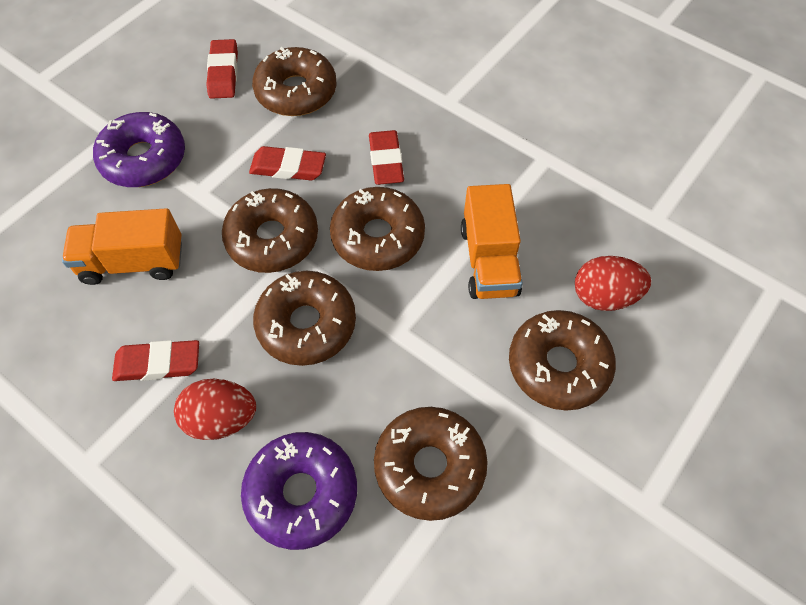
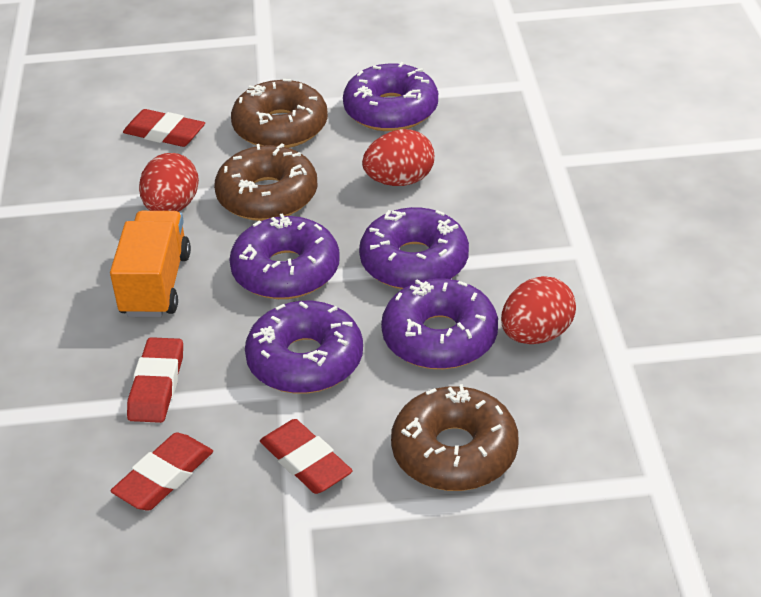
brown donut: [222,188,318,273] [252,47,337,116] [253,271,356,366] [330,187,425,271] [374,407,488,521] [509,310,616,411] = 6 -> [214,143,317,221] [231,79,328,148] [391,384,519,491] = 3
orange truck: [62,208,182,285] [461,184,523,299] = 2 -> [110,211,191,317] = 1
purple donut: [93,112,185,187] [241,432,357,550] = 2 -> [229,213,340,299] [245,301,363,394] [343,62,438,131] [359,207,469,289] [381,278,498,369] = 5
red egg: [174,379,256,440] [575,256,651,311] = 2 -> [139,153,199,212] [362,129,434,186] [501,276,576,344] = 3

